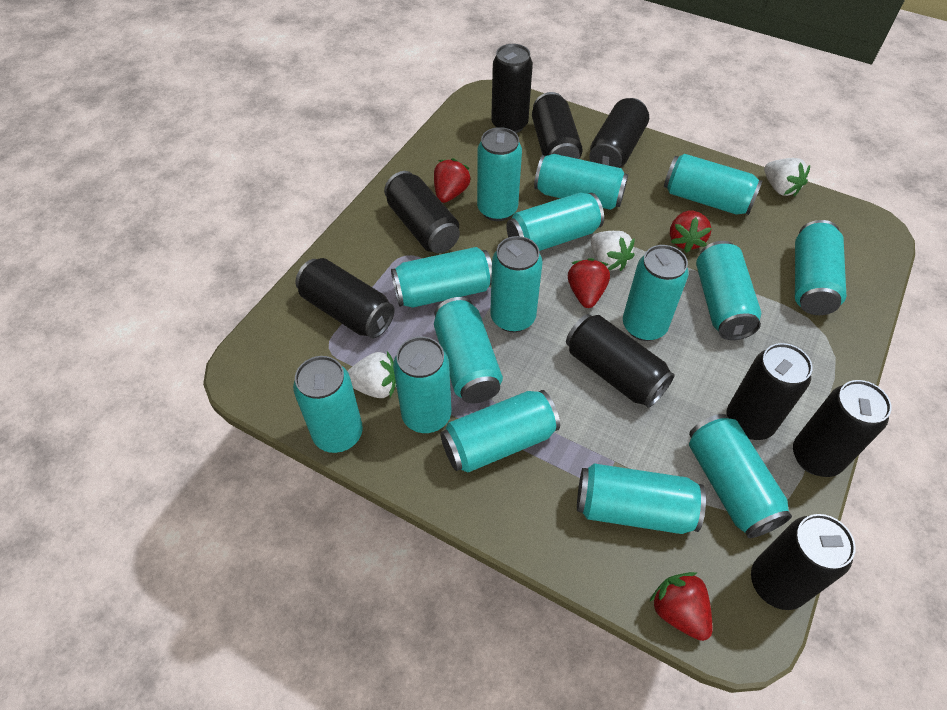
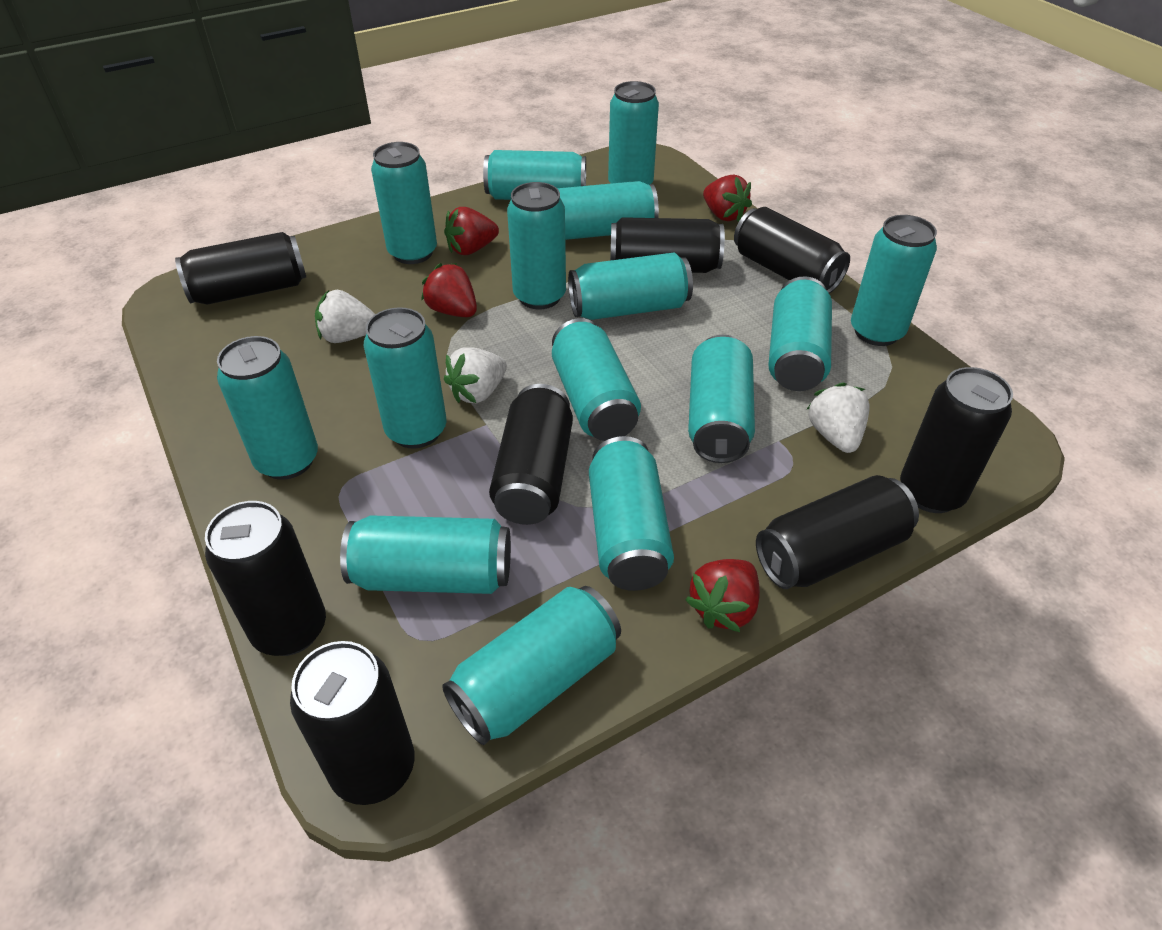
black can: [296,258,395,339] [384,171,460,253] [491,44,533,133] [532,92,583,159] [566,314,675,408] [589,98,649,168] [726,343,812,440] [751,514,856,610] [793,380,892,477] = 9 -> [175,232,306,305] [205,501,326,656] [290,641,415,805] [489,384,573,525] [610,217,725,273] [734,207,850,293] [756,475,919,589] [900,367,1013,513] = 8

